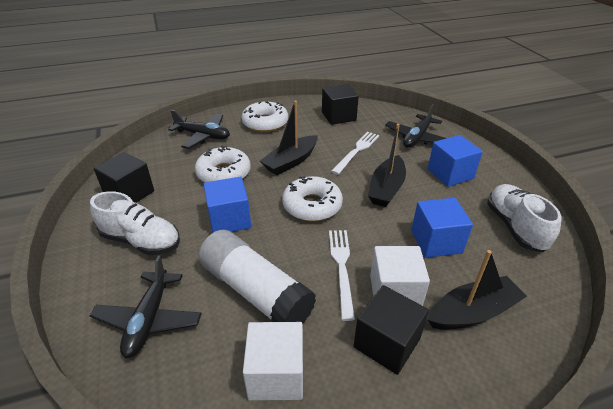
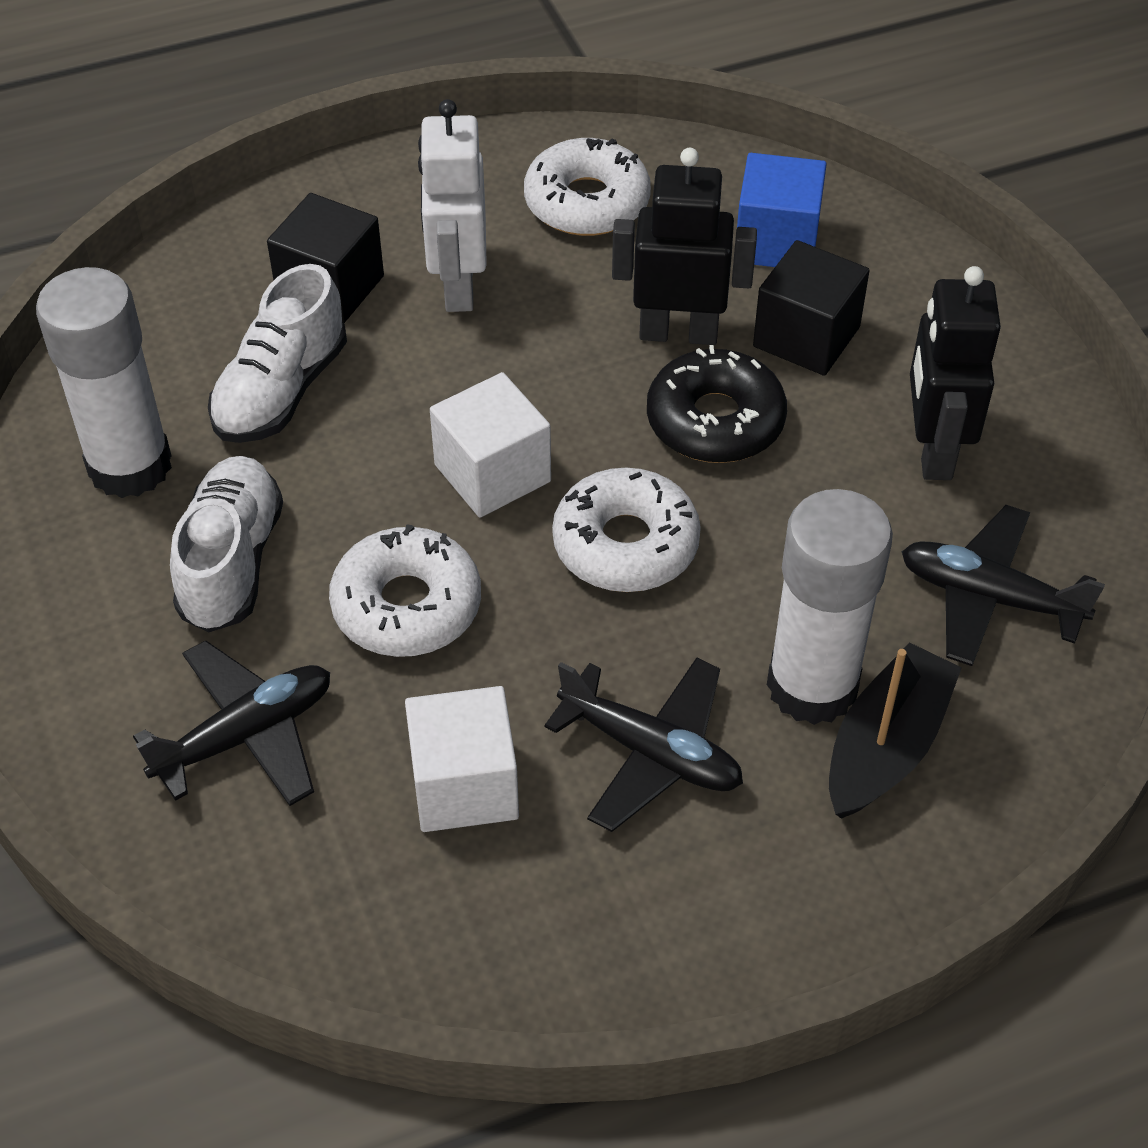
black boat: [260,101,318,175] [368,124,406,207] [428,250,527,330] = 3 -> [829,642,962,819] = 1
black cube: [94,152,154,203] [322,84,359,125] [354,285,429,375] = 3 -> [267,193,384,323] [753,240,870,376] = 2
black donut: none = 0 -> [647,345,787,463] = 1
black robot: none = 0 -> [612,148,757,345] [910,266,1001,480] = 2
blue cube: [204,177,251,233] [411,198,473,258] [428,135,483,187] = 3 -> [737,153,827,267] = 1
white fork: [329,230,355,321] [331,132,379,175] = 2 -> none = 0
white glue stick: [199,230,316,324] = 1 -> [36,267,172,498] [767,489,893,725] = 2
white robot: none = 0 -> [418,99,487,312] = 1

